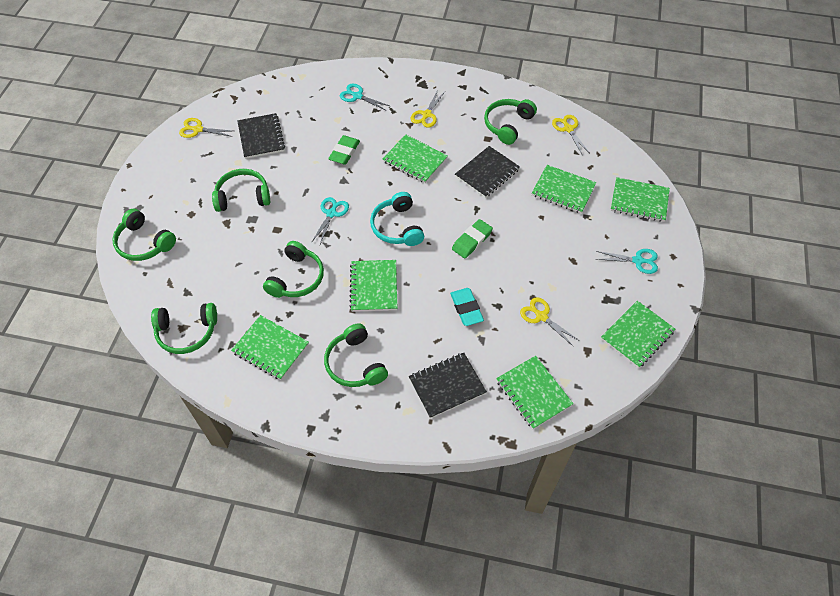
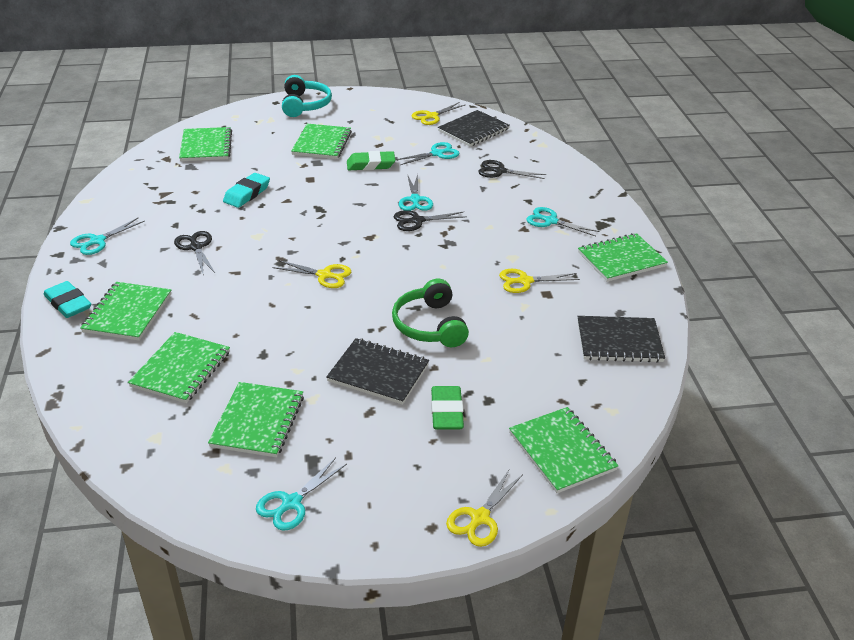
black scissors: none = 0 -> [174,231,215,273] [394,210,467,231] [478,160,547,179] = 3
green headphones: [112,209,176,261] [151,303,217,354] [212,169,270,212] [263,241,324,298] [324,323,388,387] [484,99,537,145] = 6 -> [392,279,469,347] = 1
turquoise eraser: [450,288,484,326] = 1 -> [44,281,91,318] [223,173,270,208] = 2
turquoise scissors: [311,197,349,244] [340,84,390,110] [596,249,658,274] = 3 -> [70,218,145,255] [256,458,347,531] [395,142,460,165] [399,174,433,211] [527,207,600,236] = 5

